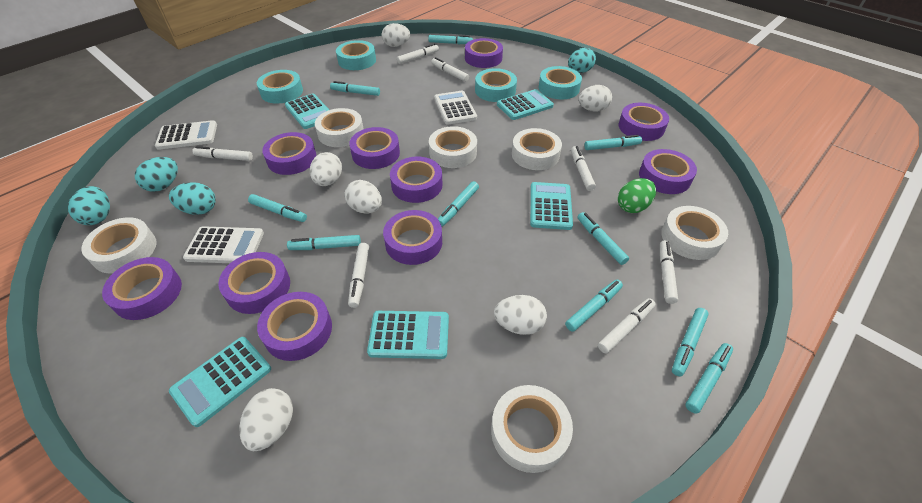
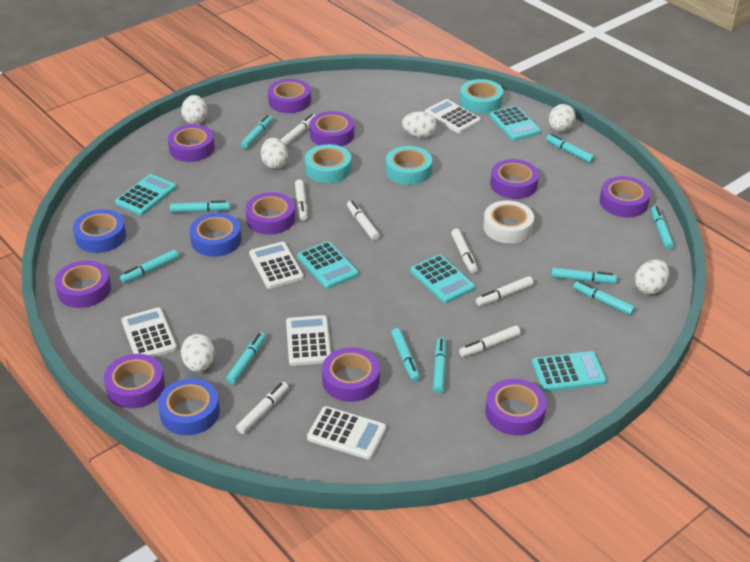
blue tape: none = 0 -> [73,209,126,253] [158,378,220,435] [190,213,241,257] = 3
green egg: [618,178,656,213] = 1 -> none = 0
turquoise egg: [68,186,110,225] [135,157,178,192] [169,182,216,215] [568,48,596,73] = 4 -> none = 0
turquoise tape: [257,70,303,104] [336,40,376,70] [475,68,517,102] [539,66,582,99] = 4 -> [305,144,351,183] [386,146,432,185] [460,79,503,114] = 3
white calculator: [155,120,217,150] [183,226,264,263] [434,91,477,125] = 3 -> [121,308,177,357] [249,242,304,289] [286,315,331,366] [307,406,386,460] [425,99,481,133] = 5
white tape: [81,217,157,274] [315,108,364,147] [429,126,477,168] [491,385,573,473] [512,128,562,170] [661,206,728,260] = 6 -> [483,201,534,243] = 1

